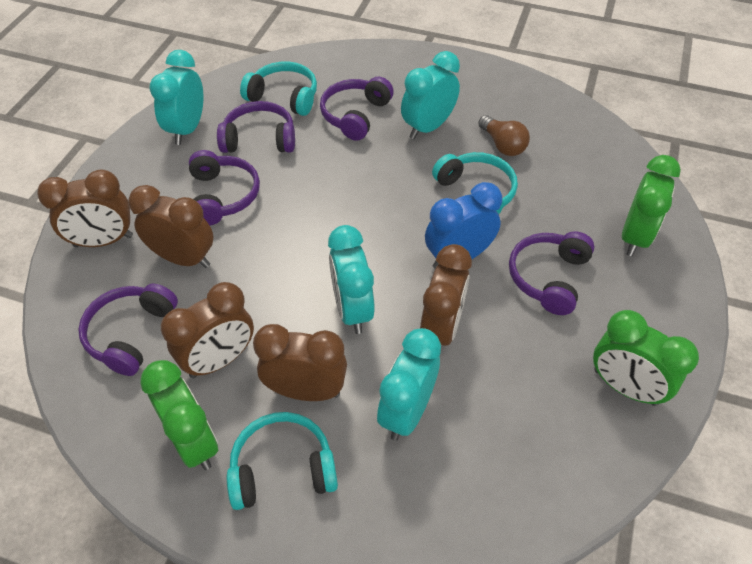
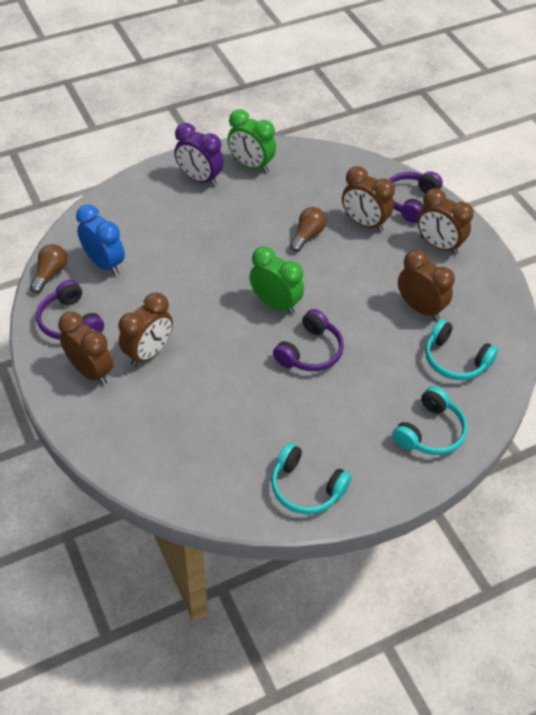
brown light bulb: [478,115,530,156] = 1 -> [30,244,67,293] [290,207,326,252] = 2
green clock: [140,360,218,470] [593,310,699,406] [622,155,681,256] = 3 -> [227,109,276,173] [249,246,304,315] = 2
purple clock: none = 0 -> [174,123,224,186] = 1
purple headphones: [78,284,178,376] [189,150,260,226] [217,101,295,153] [320,77,394,141] [509,231,595,315] = 5 -> [36,280,104,340] [273,309,344,371] [389,171,443,223] = 3
turquoise clock: [150,50,203,145] [328,225,375,334] [377,328,441,441] [401,51,460,139] = 4 -> none = 0

